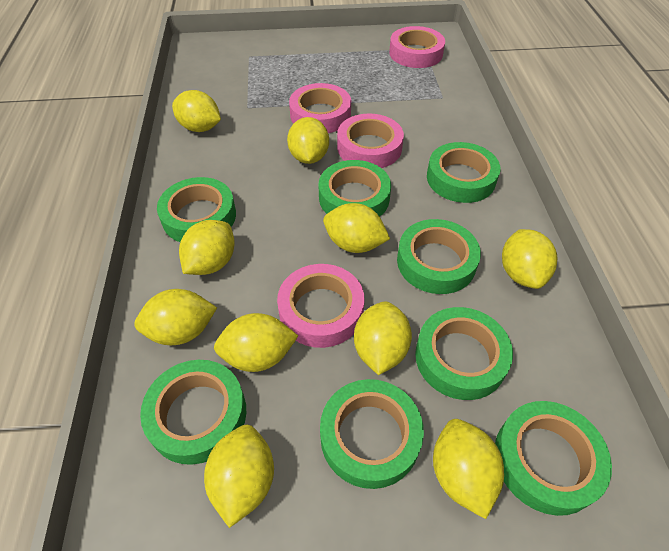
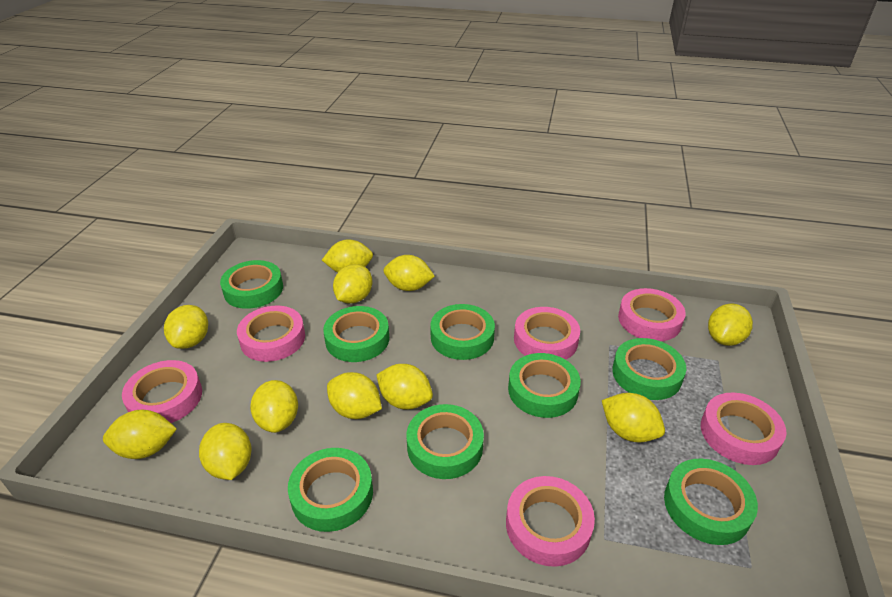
pink tape: [277,264,364,348] [289,83,351,133] [337,114,404,168] [389,26,445,68] = 4 -> [122,360,202,423] [237,306,305,362] [506,476,595,567] [514,307,580,360] [618,288,686,341] [701,393,787,465] = 6
yellow lemon: [134,289,217,345] [172,90,221,132] [179,220,235,275] [204,425,274,528] [214,313,298,372] [287,117,329,164] [323,203,390,253] [354,301,412,375] [433,419,504,519] [502,229,557,289] = 10 -> [103,410,177,459] [164,305,208,349] [199,423,251,480] [250,380,298,433] [322,239,373,273] [327,372,382,419] [333,264,372,304] [377,364,433,410] [384,255,435,291] [602,393,665,443] [708,304,753,346] = 11

